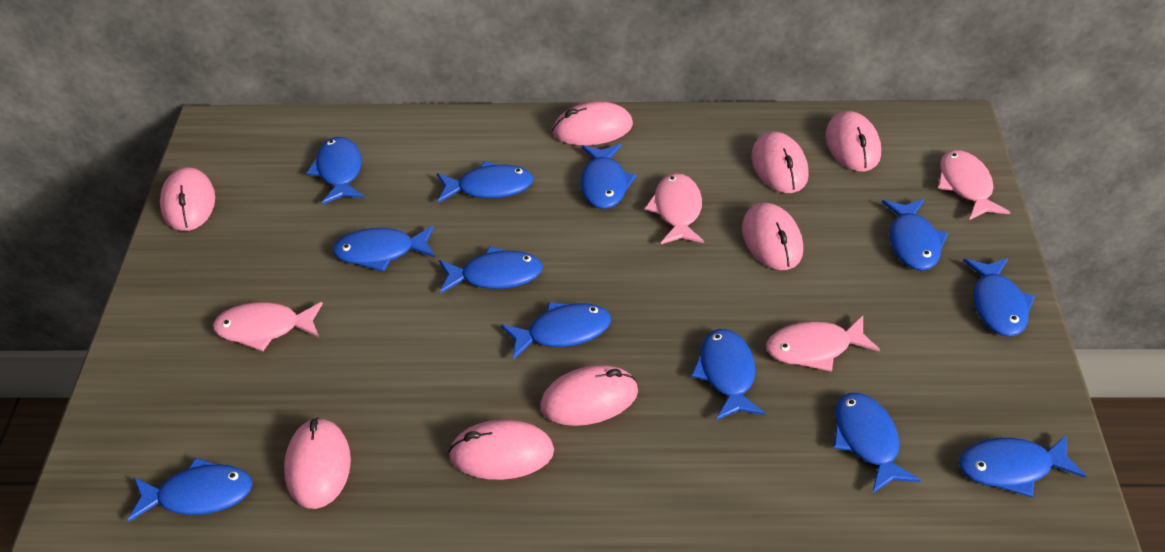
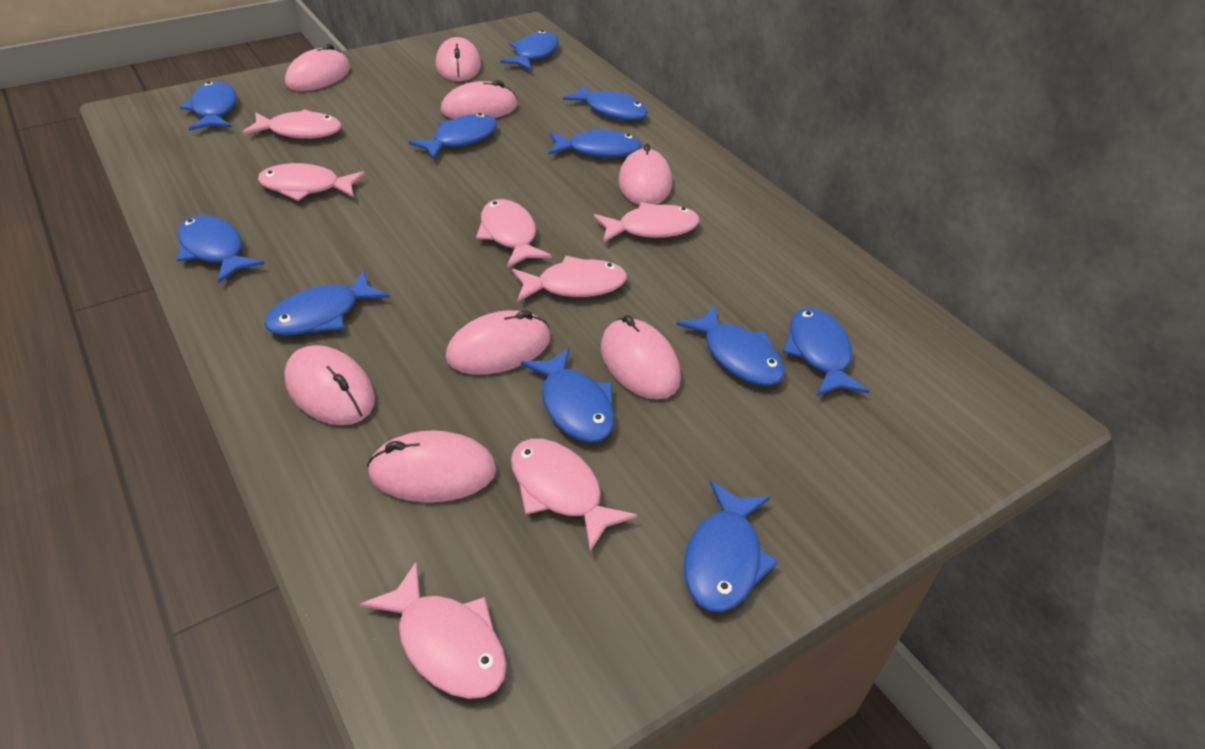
blue fish: [128,458,253,522] [307,137,364,204] [333,226,435,272] [437,161,534,203] [439,246,543,294] [501,302,611,360] [580,144,637,209] [691,329,765,420] [833,393,921,493] [882,199,948,271] [959,435,1086,497] [963,258,1035,337] = 12 -> [177,215,265,283] [180,82,237,131] [264,270,390,336] [409,113,497,160] [500,30,559,70] [521,347,615,443] [548,128,642,157] [563,84,648,120] [676,305,785,386] [684,481,778,612] [783,307,869,396] = 11
pink fish: [213,302,323,352] [645,173,704,244] [766,316,880,372] [938,150,1010,220] = 4 -> [242,109,341,139] [258,163,365,201] [360,562,507,699] [476,199,552,268] [511,439,637,552] [512,256,627,302] [594,202,700,243] = 7

